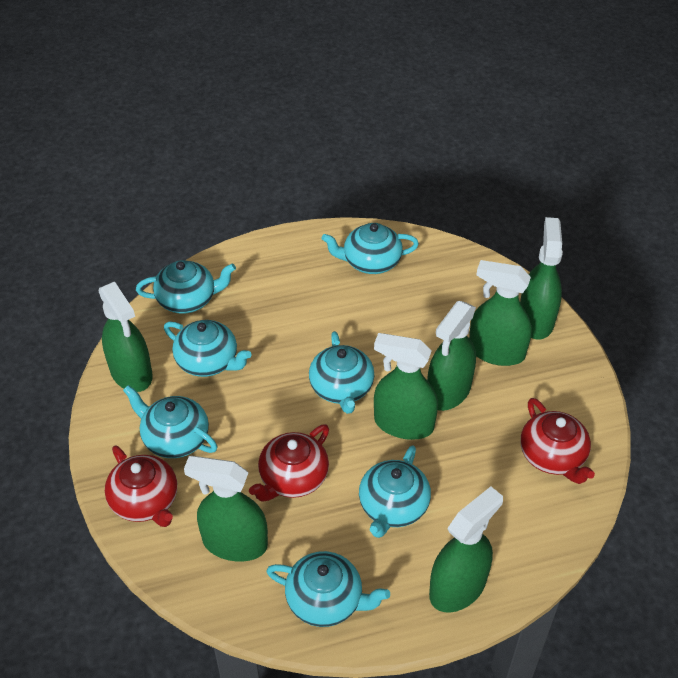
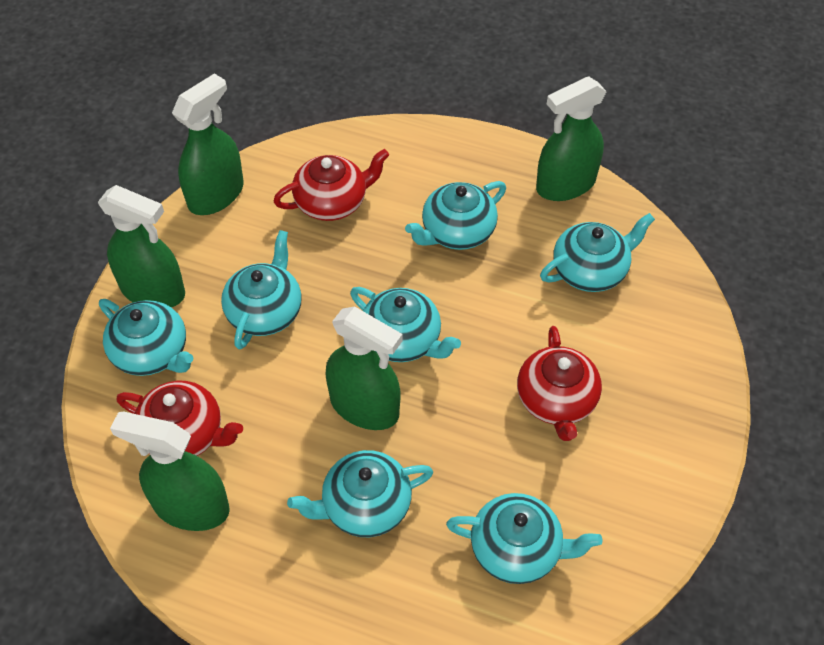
green spray bottle: [99,281,153,392] [184,456,268,562] [374,333,438,440] [427,301,476,411] [429,486,503,613] [469,260,532,366] [520,217,563,340] = 7 -> [98,185,185,307] [110,412,230,531] [172,73,244,215] [325,306,403,430] [536,76,607,201] = 5

